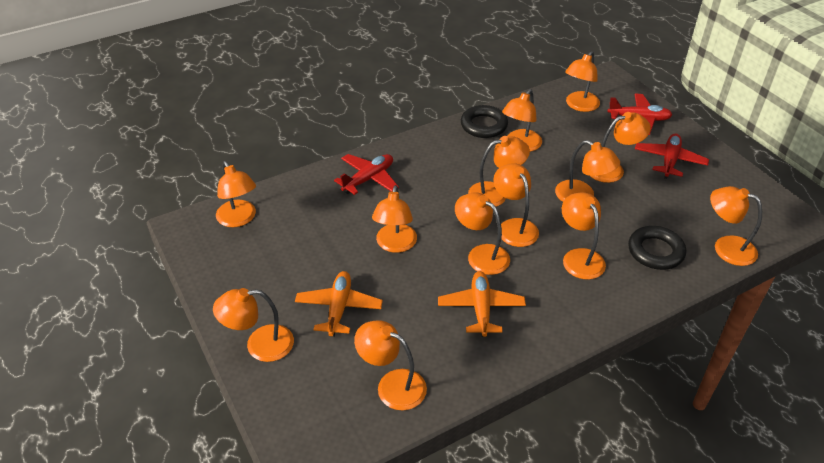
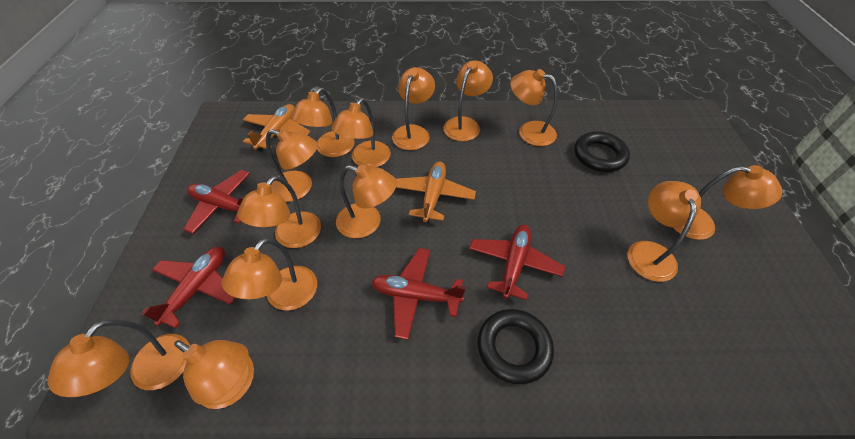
red plane: [334,154,399,195] [607,94,672,135] [635,133,709,179] = 3 -> [142,247,236,329] [183,170,250,234] [371,248,466,340] [469,225,565,300] = 4

